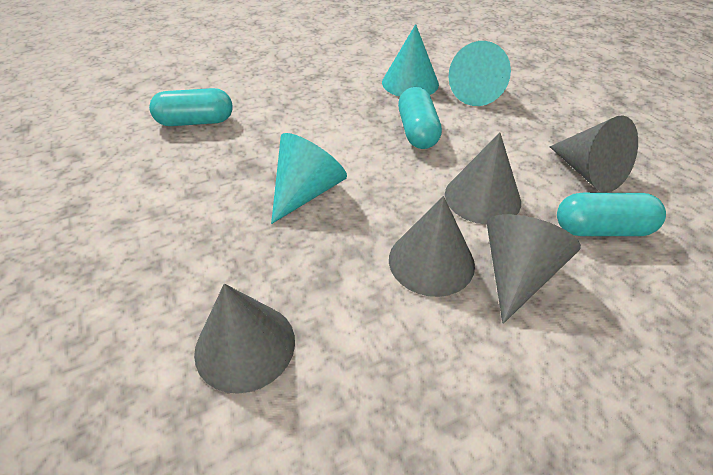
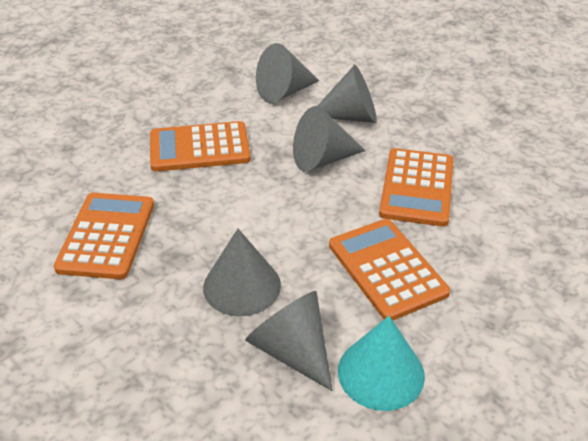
orange calculator: none = 0 -> [54,193,154,279] [150,121,251,172] [329,219,450,320] [379,148,454,227] = 4
turquoise capsule: [149,88,233,126] [398,87,442,149] [557,193,666,236] = 3 -> none = 0
turquoise cone: [271,133,347,224] [382,24,439,97] [448,41,511,106] = 3 -> [338,316,425,411] = 1

